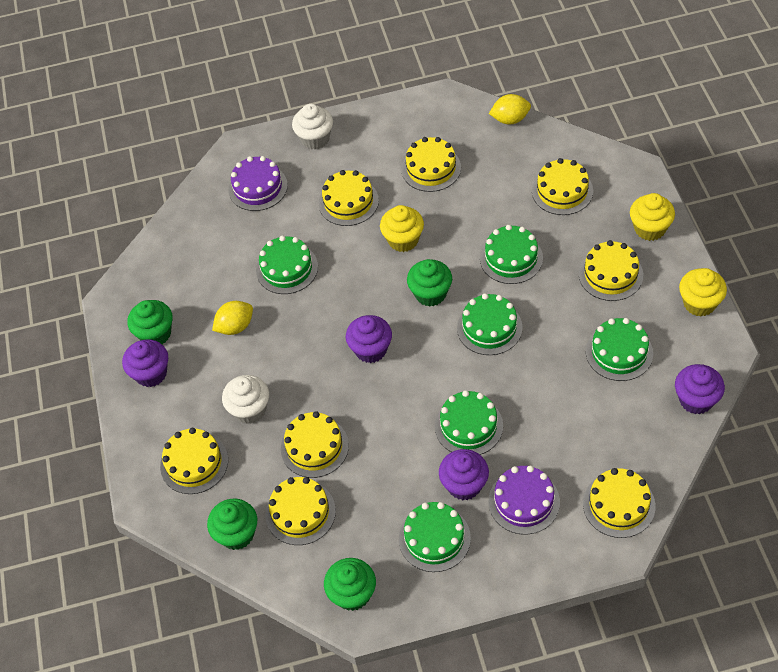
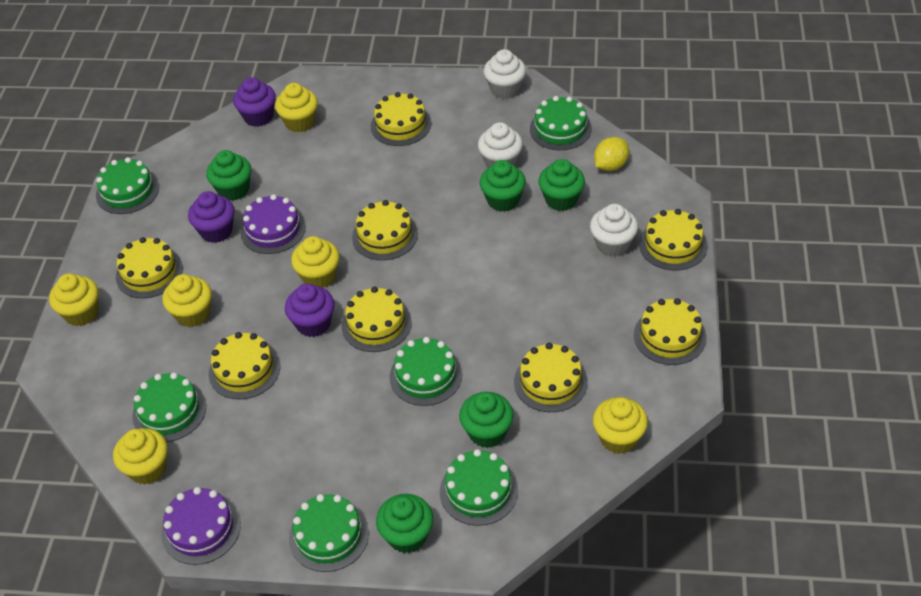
green cupcake: [127,300,173,344] [207,499,257,550] [324,558,376,611] [407,259,452,307] = 4 -> [206,150,251,201] [376,494,433,553] [459,392,513,448] [480,160,526,212] [538,159,585,211] = 5
purple cupcake: [122,339,168,387] [346,315,392,363] [439,449,489,500] [675,364,725,414] = 4 -> [188,191,235,243] [233,77,276,127] [285,283,334,337] = 3
white cupcake: [222,375,269,424] [292,104,333,150] = 2 -> [478,122,523,168] [484,49,526,99] [590,204,638,257] = 3
yellow cupcake: [380,205,424,252] [630,193,675,241] [679,268,727,316] = 3 -> [49,273,99,326] [113,428,168,485] [162,274,212,327] [275,83,318,132] [291,236,339,288] [593,397,648,454] = 6
yellow lemon: [212,301,253,335] [489,94,531,124] = 2 -> [594,137,629,171] = 1

